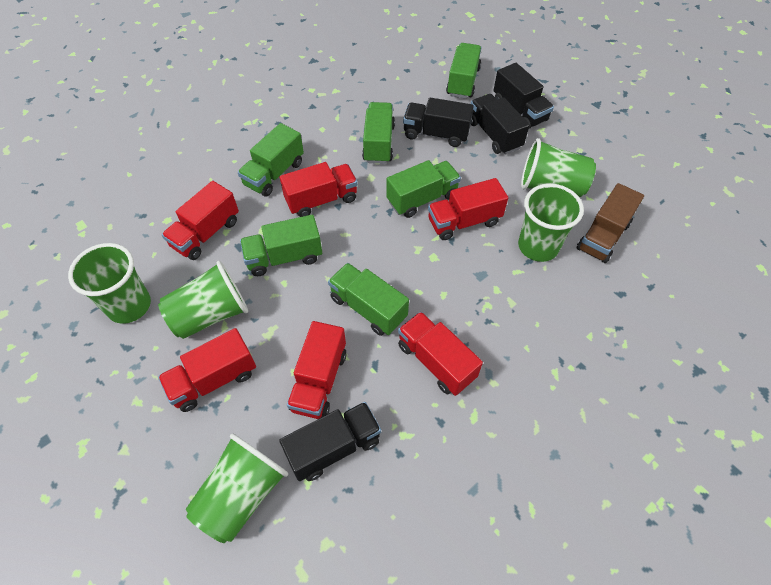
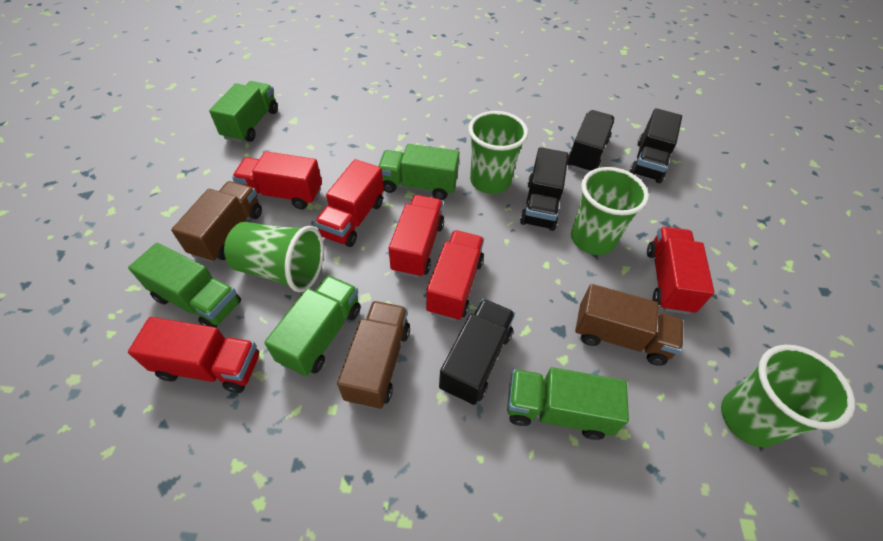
brown truck: [577,183,644,263] = 1 -> [171,181,262,263] [337,301,410,409] [575,284,684,366] = 3
green cup: [68,243,151,324] [158,261,248,339] [186,434,288,543] [518,184,584,262] [521,138,596,197] = 5 -> [224,222,324,292] [468,111,528,194] [571,167,649,255] [721,345,855,447] = 4
green truck: [238,123,304,197] [240,215,322,276] [328,263,409,336] [362,102,395,164] [386,160,461,218] [446,43,481,99] = 6 -> [128,243,241,328] [209,81,278,143] [264,275,361,376] [378,144,459,200] [507,367,629,440] = 5

